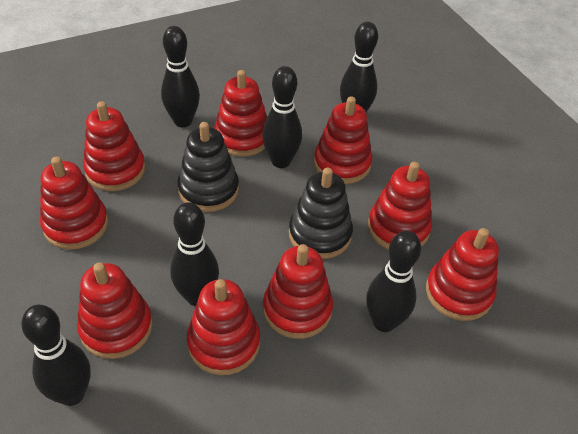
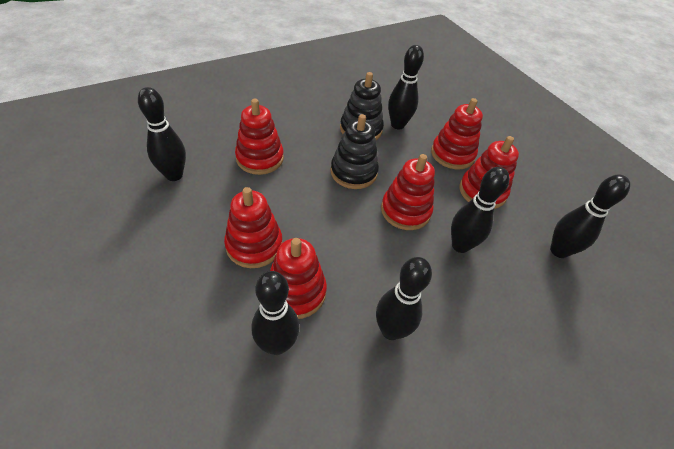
red stacking toy: [40,156,108,250] [77,262,153,359] [83,101,146,191] [187,279,260,375] [214,70,267,157] [263,244,333,339] [314,96,372,184] [368,162,432,250] [426,228,499,321] = 9 -> [224,187,282,268] [235,99,284,175] [270,238,327,319] [381,154,435,230] [431,98,483,169] [460,136,519,209] = 6

